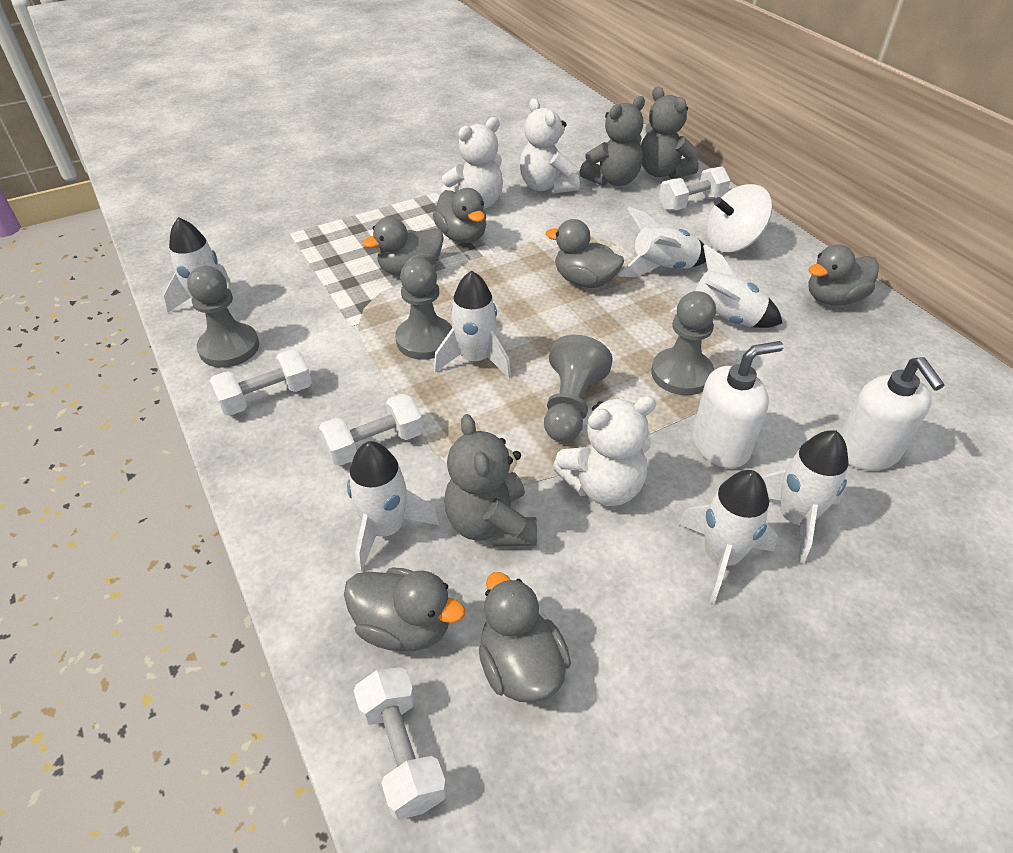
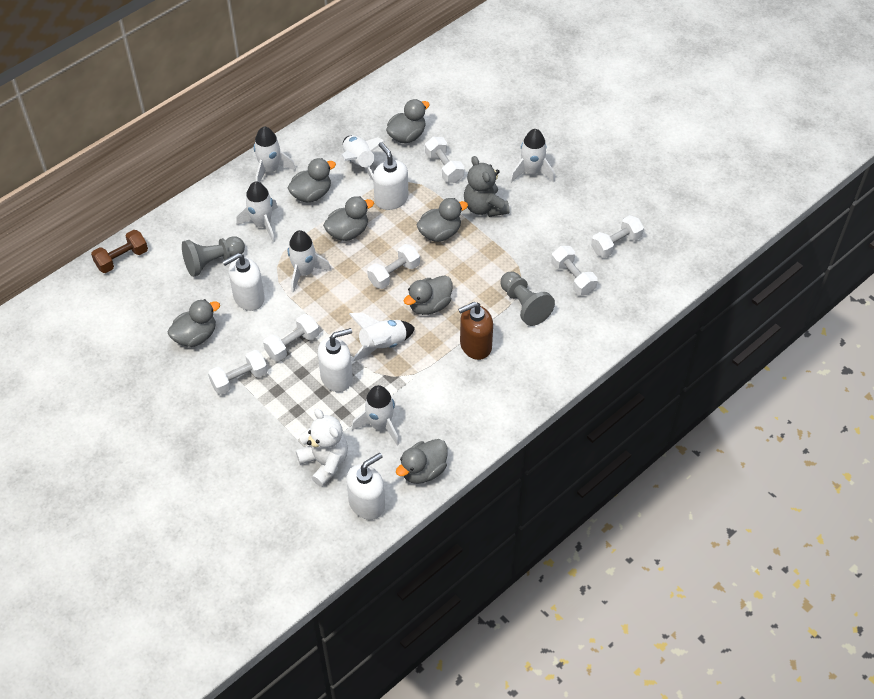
brown dumbbell: none = 0 -> [91,230,148,273] = 1
brown soap dispenser: none = 0 -> [458,302,493,360] = 1
grey duck: [344,567,465,651] [362,217,444,276] [433,188,486,243] [479,572,571,703] [546,219,624,288] [808,244,879,305] = 6 -> [168,299,220,347] [287,158,336,203] [323,196,374,241] [386,99,430,144] [396,439,448,484] [404,275,452,315] [417,198,468,242] = 7
grey pawn: [187,266,259,368] [395,259,452,360] [544,335,613,442] [651,291,716,395] = 4 -> [182,236,245,277] [501,271,555,326] = 2
grey teddy bear: [444,414,537,547] [579,96,645,186] [641,87,699,179] = 3 -> [464,156,510,217] = 1
white dumbbell: [210,349,312,416] [319,393,423,466] [353,667,447,820] [659,167,730,211] = 4 -> [208,350,268,395] [263,314,319,361] [367,244,420,289] [425,137,464,183] [551,246,598,295] [591,215,644,258] = 6
white soap dispenser: [692,341,783,468] [840,357,945,470] = 2 -> [222,253,265,311] [318,328,353,392] [346,453,385,520] [373,142,408,210] = 4
white spinning top: [706,184,772,252] = 1 -> none = 0
white teddy bear: [441,117,503,209] [520,98,580,194] [553,396,656,506] = 3 -> [296,408,348,487] = 1

